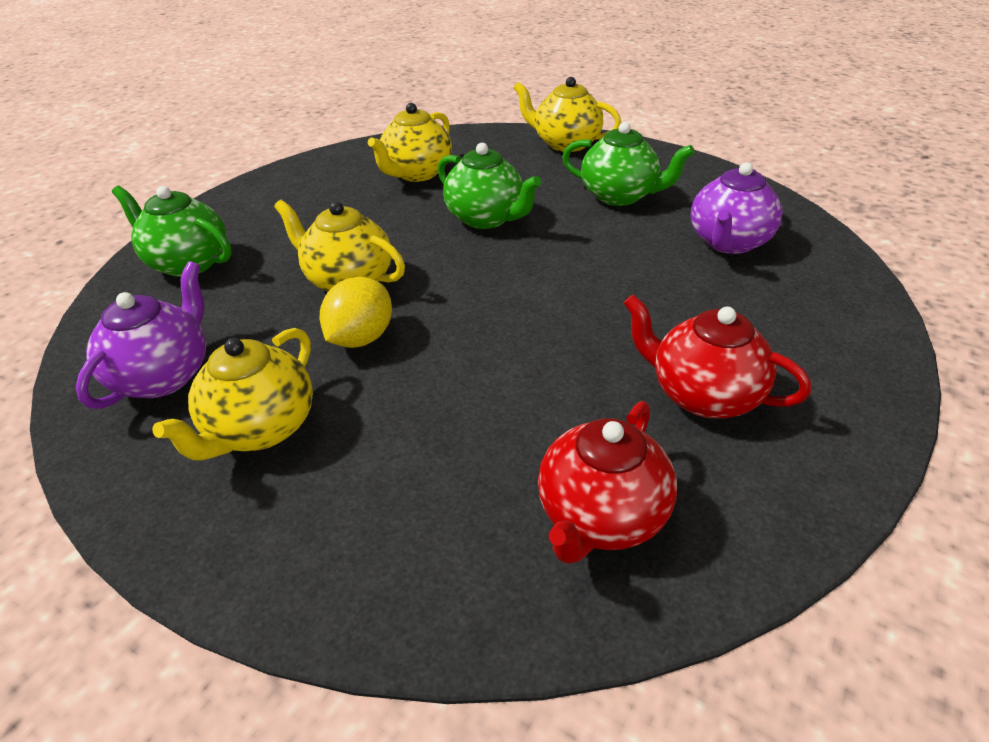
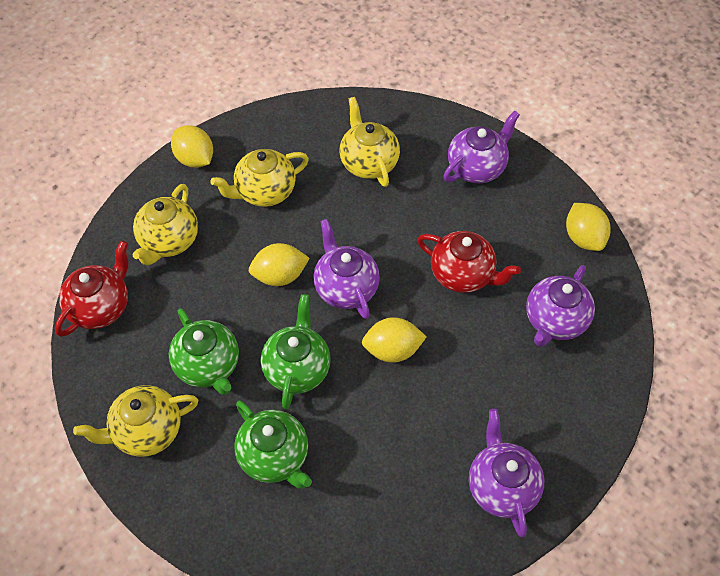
purple teapot: [76,261,206,409] [691,162,783,254] = 2 -> [313,219,380,319] [443,111,520,183] [469,409,544,537] [526,265,595,347] = 4
yellow lemon: [320,277,392,348] = 1 -> [171,125,213,168] [249,243,310,286] [362,317,426,363] [566,203,611,251] = 4

